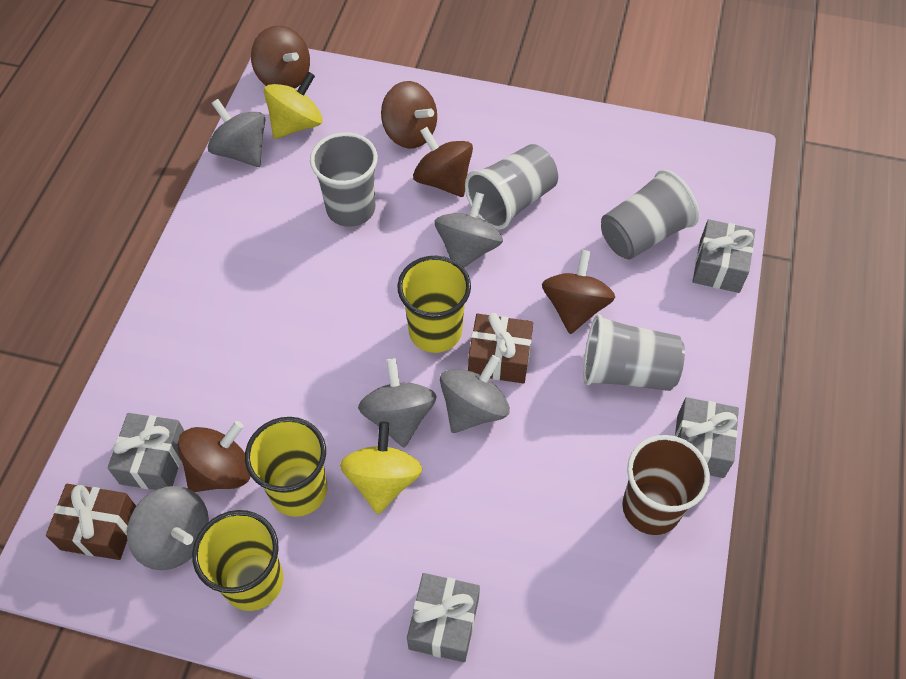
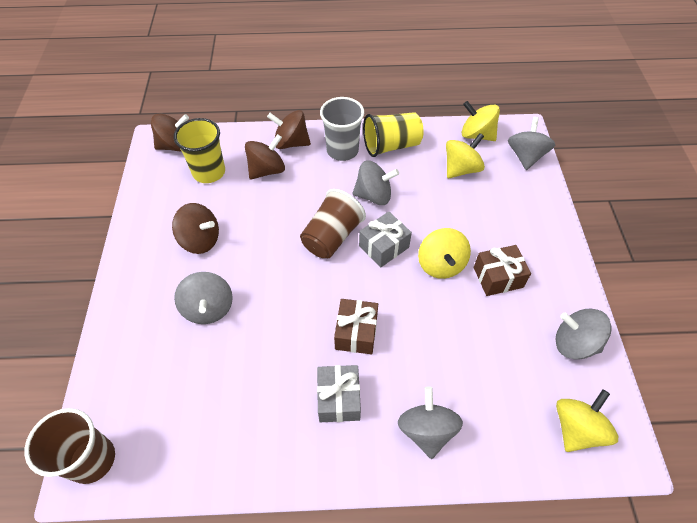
brown cup: [622,435,710,535] = 1 -> [24,408,115,484] [300,189,366,258] = 2
brown spinning top: [178,421,250,492] [251,26,310,89] [381,81,437,149] [413,127,473,197] [542,250,615,334] = 5 -> [151,113,189,151] [172,203,219,254] [245,134,285,180] [267,110,311,149] = 4
grey cup: [310,132,378,227] [465,144,558,230] [583,314,685,391] [601,170,699,259] = 4 -> [320,97,364,161] = 1
grey gift: [108,413,184,490] [407,573,480,662] [675,397,739,478] [692,219,755,293] = 4 -> [317,365,361,422] [359,212,412,267] = 2
yellow cup: [192,510,284,611] [245,417,327,517] [397,256,471,353] = 3 -> [174,118,225,183] [363,112,424,157] = 2
yellow spinning top: [264,72,323,139] [340,422,422,514] = 2 -> [418,228,471,279] [446,133,485,178] [462,101,500,141] [556,390,618,452] = 4

